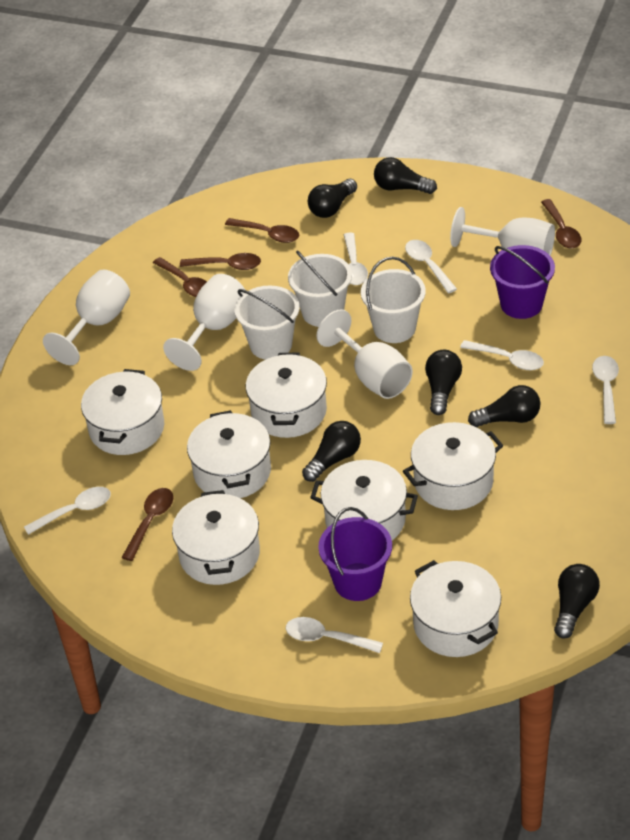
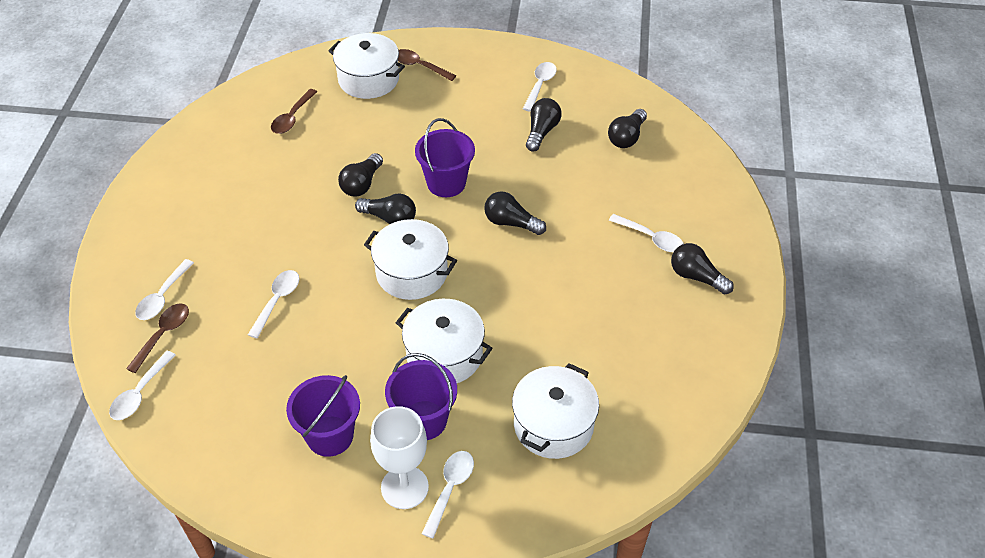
brown spoon: [121,488,174,561] [153,257,207,297] [180,253,261,270] [225,218,299,243] [541,199,581,249] = 5 -> [126,303,189,373] [271,89,317,134] [398,49,456,81] = 3
purple bucket: [318,507,392,601] [490,245,555,319] = 2 -> [286,375,360,457] [385,353,457,440] [415,118,475,197] = 3
white bucket: [235,286,299,360] [288,251,352,327] [361,257,426,343] = 3 -> none = 0
white goblet: [43,270,130,365] [163,274,245,371] [316,309,413,399] [450,207,555,256] = 4 -> [370,406,429,509] = 1
white pot: [81,369,164,455] [172,490,260,585] [187,410,271,498] [246,353,327,438] [310,460,418,541] [403,422,504,510] [410,560,501,657] = 7 -> [328,33,405,99] [364,219,457,300] [396,299,493,383] [512,363,599,459] = 4

